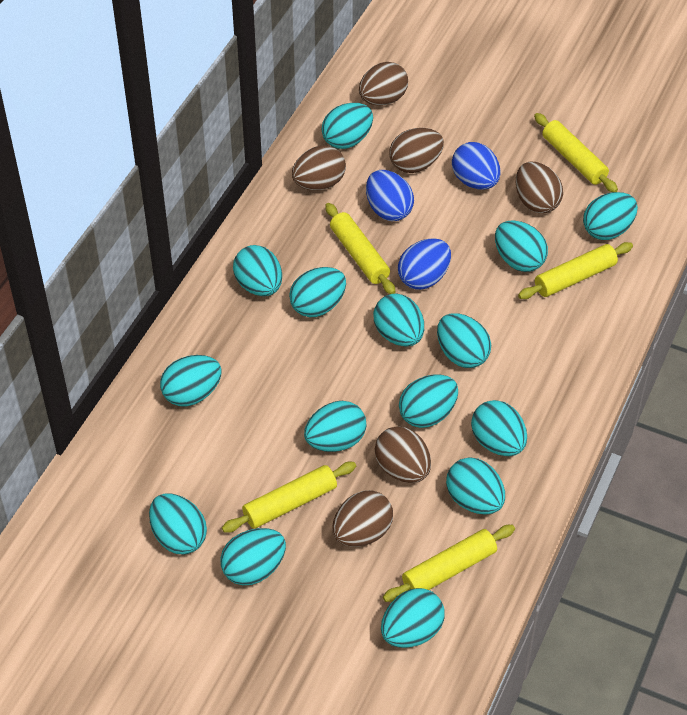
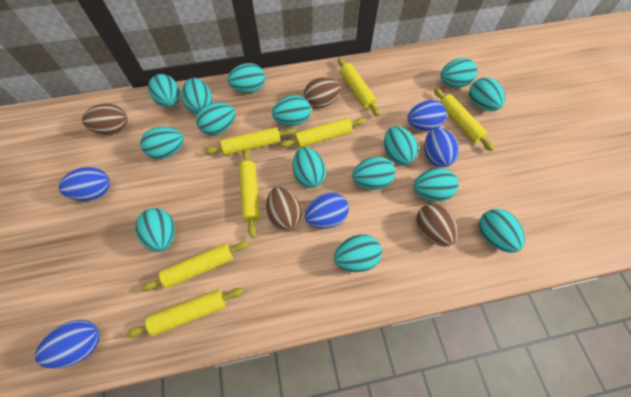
blue egg: [366,170,414,221] [398,238,451,290] [452,142,501,190] = 3 -> [35,320,99,368] [58,167,110,201] [305,193,349,229] [407,100,447,131] [424,128,459,167] = 5
brown egg: [292,145,346,190] [332,490,393,547] [359,62,408,106] [375,426,431,483] [389,128,444,173] [516,162,563,213] = 6 -> [82,104,128,135] [266,187,302,230] [304,77,341,108] [416,203,458,247] = 4
yellow rolling pin: [222,462,356,533] [325,203,395,294] [383,525,515,602] [518,242,633,299] [534,113,618,192] = 5 -> [126,288,243,338] [141,241,249,291] [205,127,295,155] [239,149,260,237] [280,118,365,148] [338,58,380,116] [434,88,494,151] = 7

